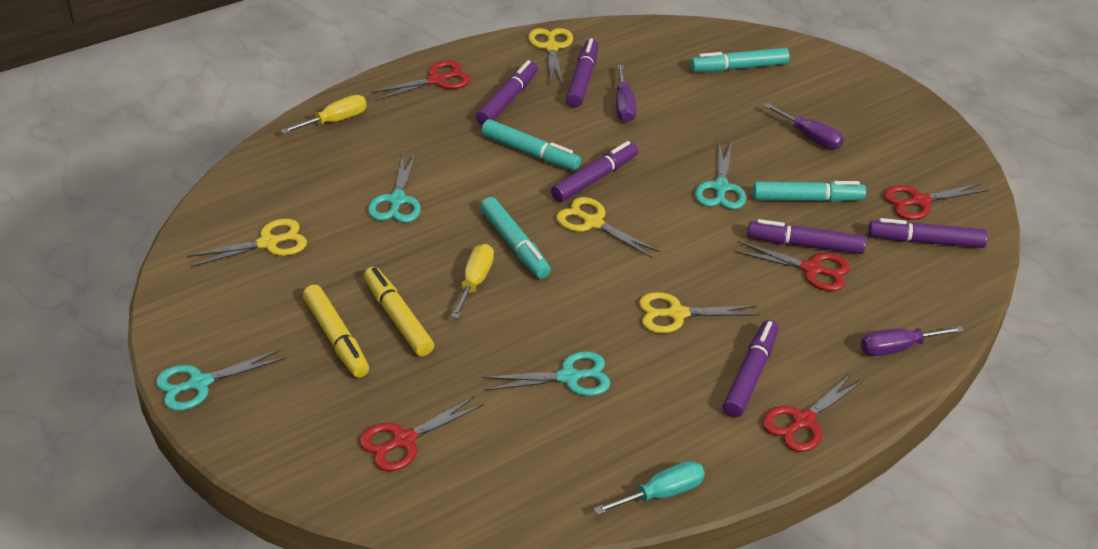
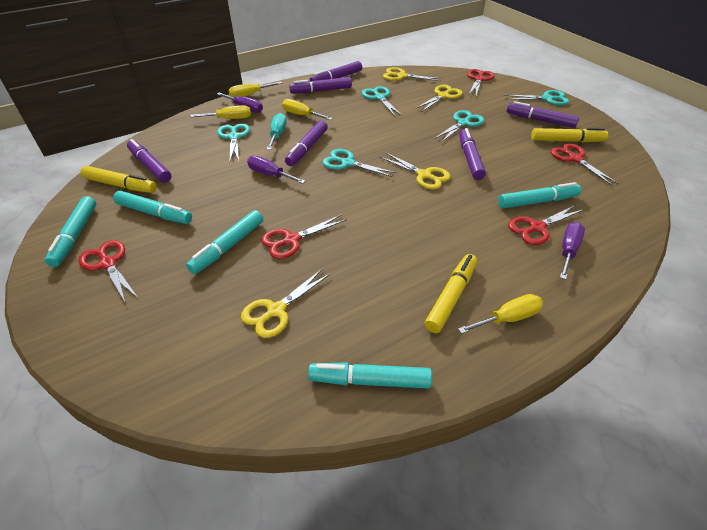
turquoise marker: [480,197,551,279] [481,119,581,171] [690,48,790,72] [752,181,866,202] = 4 -> [45,196,96,267] [113,191,192,224] [186,210,263,274] [308,363,432,389] [498,182,581,209] = 5
turquoise scissors: [156,349,286,411] [368,152,421,223] [482,351,610,396] [695,142,746,209] = 4 -> [217,123,250,161] [323,149,397,177] [362,86,402,116] [434,110,484,143] [504,90,569,105] = 5
yellow marker: [303,285,369,378] [364,267,434,356] = 2 -> [81,166,157,193] [424,254,477,333] [531,128,608,142] = 3
yellow screwdriver: [281,95,367,134] [451,244,494,319] = 2 -> [190,105,251,119] [228,82,282,97] [282,99,333,120] [458,294,543,334] = 4

